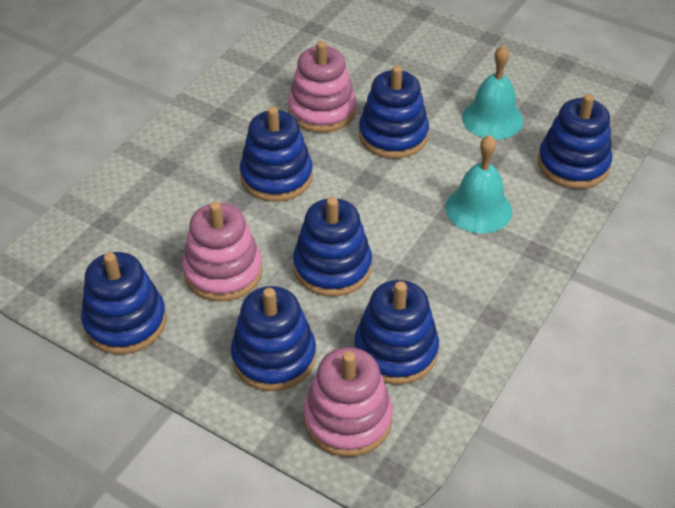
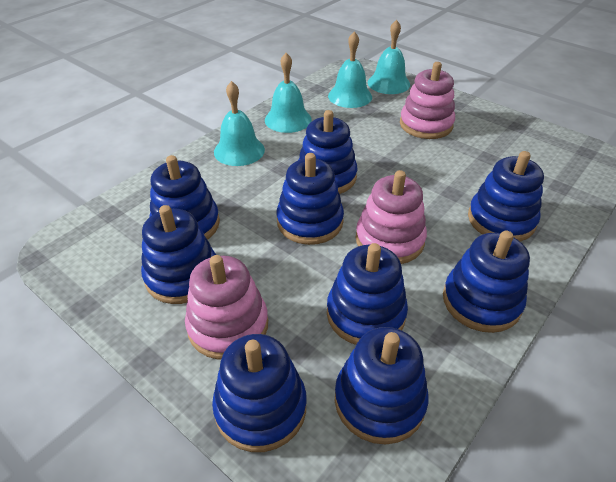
blue stacking toy: [81,252,167,354] [231,286,316,391] [240,106,313,202] [293,197,372,297] [354,280,439,385] [359,66,429,159] [538,94,612,189] = 7 -> [141,205,216,304] [150,155,220,240] [212,334,307,452] [277,153,344,245] [299,110,357,194] [327,243,408,345] [335,327,429,444] [443,231,530,333] [468,151,544,242] = 9
turquoise bell: [445,135,512,233] [462,45,524,140] = 2 -> [214,81,265,166] [265,53,312,133] [328,31,372,108] [368,20,410,94] = 4

